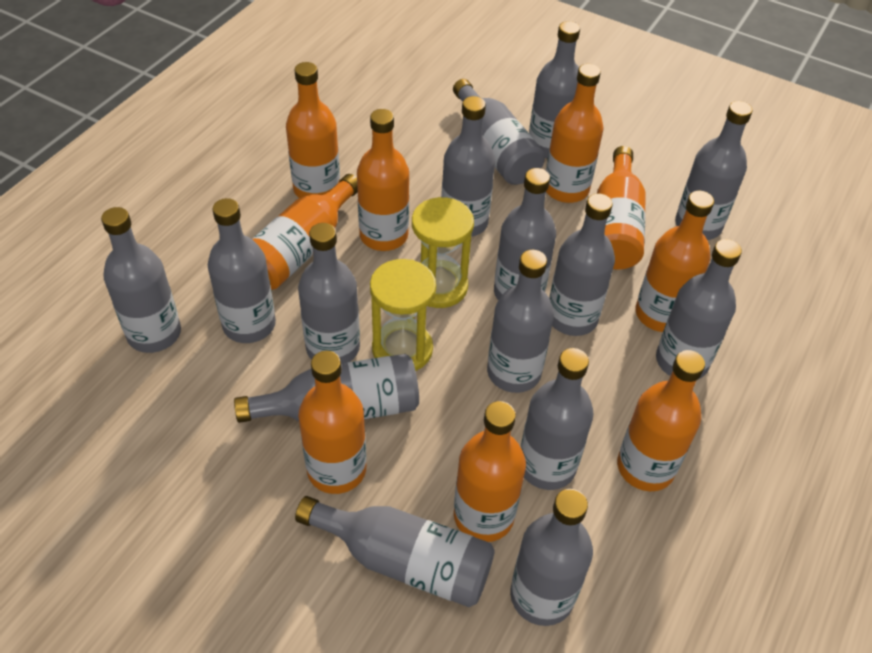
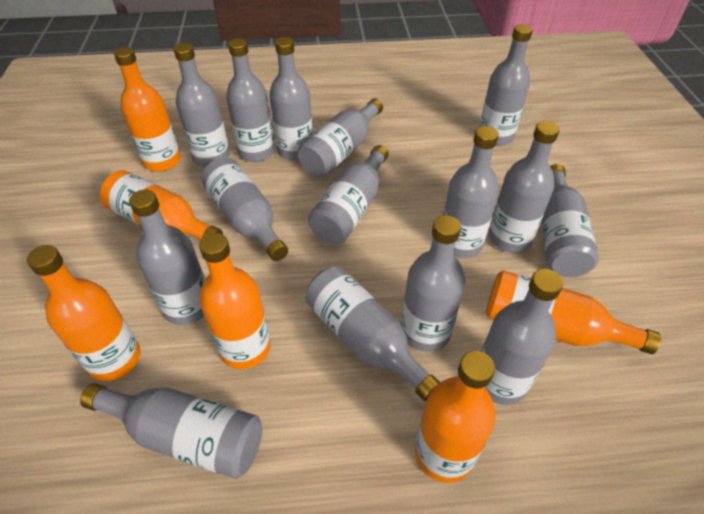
orange bottle: [252,174,358,290] [286,62,340,198] [298,351,366,494] [357,109,409,251] [454,401,526,542] [546,64,604,203] [597,146,646,270] [617,350,705,491] [635,191,714,332] = 9 -> [27,245,140,381] [100,170,223,239] [114,47,181,172] [199,233,271,369] [415,351,496,483] [485,270,661,354] = 6
yellow hourglass: [370,259,436,371] [412,197,474,308] = 2 -> none = 0

